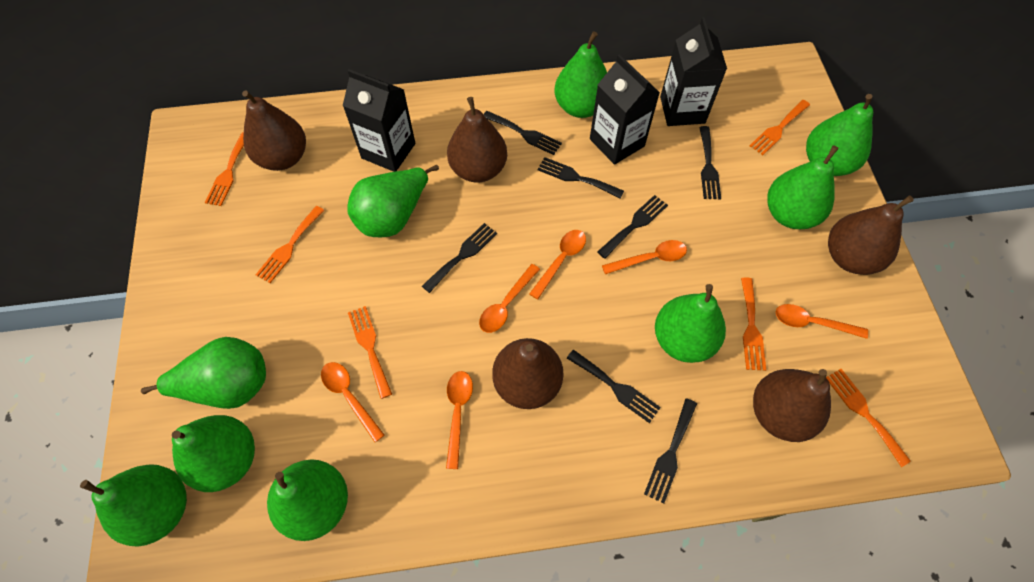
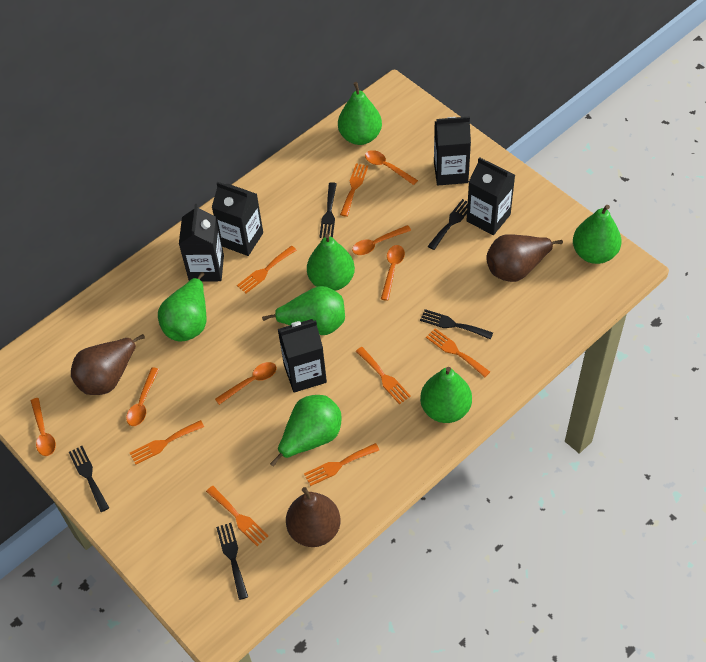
black carton: [343,69,415,172] [590,54,660,165] [660,17,727,126] = 3 -> [179,204,224,282] [212,182,263,256] [278,319,327,393] [434,116,471,185] [467,157,515,235] = 5
black fork: [422,223,497,293] [483,111,562,155] [537,157,624,198] [567,349,661,423] [597,195,668,259] [644,398,697,504] [699,126,721,199] = 7 -> [69,446,109,512] [216,523,248,600] [319,182,337,238] [420,309,493,340] [428,199,468,250] = 5
brown pear: [242,91,306,171] [447,97,507,182] [492,338,563,409] [753,369,831,442] [828,195,914,275] = 5 -> [71,334,145,395] [286,487,341,547] [486,234,563,282] = 3
green pear: [80,464,187,547] [141,337,266,409] [172,415,255,492] [267,459,348,541] [347,165,439,237] [555,31,607,118] [655,284,726,363] [767,145,839,229] [806,94,873,176] = 9 -> [158,272,207,342] [262,286,345,335] [270,395,342,467] [307,234,355,291] [338,82,382,145] [420,367,472,423] [573,205,621,264] = 7
orange fork: [205,132,244,206] [255,206,324,283] [348,306,392,399] [741,277,766,371] [750,100,810,155] [826,369,911,467] = 6 -> [130,420,204,465] [206,486,268,546] [237,246,296,294] [304,443,379,486] [340,163,368,217] [356,347,411,404] [426,328,490,377] = 7

